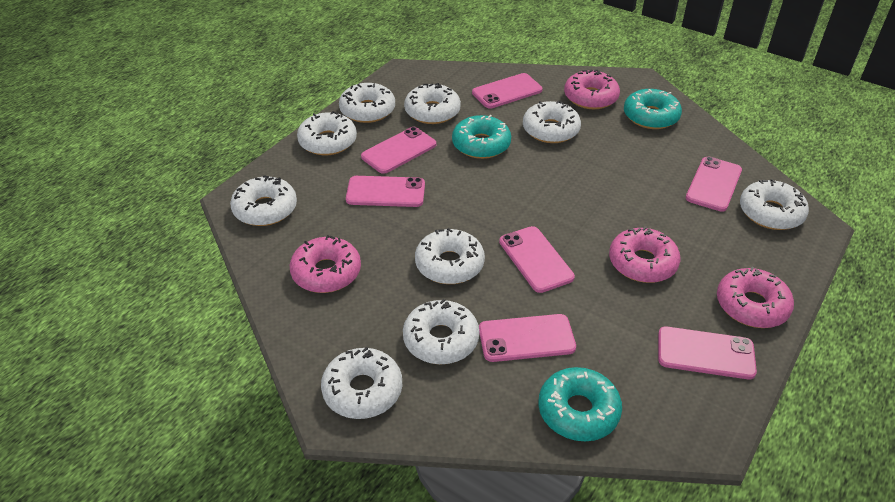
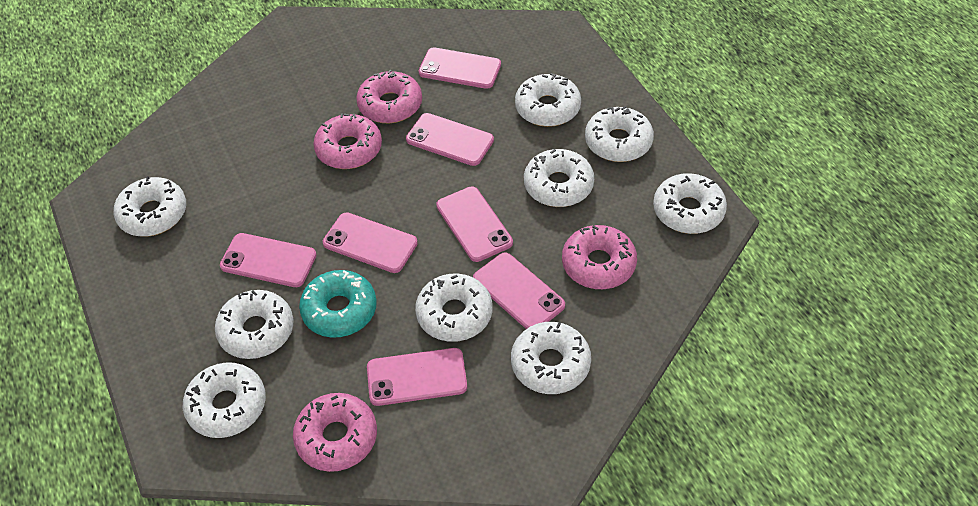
turquoise donut: [452,115,511,159] [538,367,622,441] [624,89,682,129] = 3 -> [299,270,377,338] = 1

